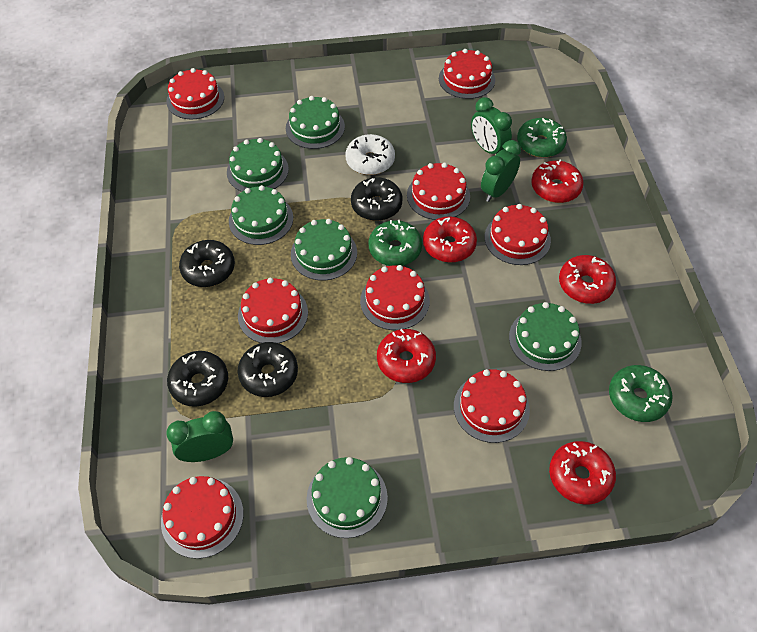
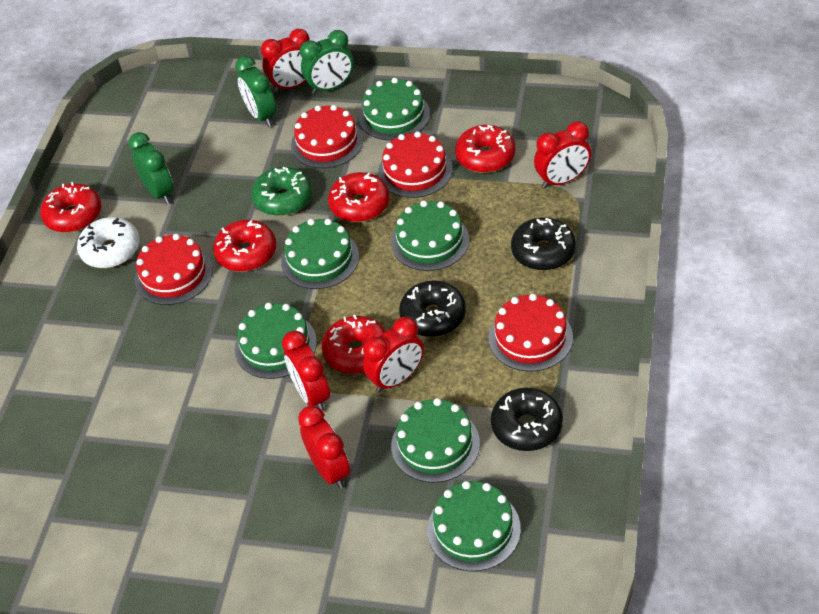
black donut: [167,351,228,407] [179,240,235,287] [238,342,298,397] [351,177,403,221] = 4 -> [399,280,466,337] [491,388,563,451] [511,217,576,271] = 3
green donut: [368,220,422,266] [517,118,567,158] [609,365,672,422] = 3 -> [251,167,312,216] = 1
red cake: [161,476,244,559] [166,68,224,119] [238,278,308,343] [360,265,430,330] [407,163,470,220] [439,49,495,99] [454,369,530,443] [485,204,551,265] = 8 -> [135,234,213,305] [291,105,363,168] [378,131,453,198] [489,294,573,372] = 4
red clock: none = 0 -> [261,29,310,92] [282,331,330,411] [298,406,350,489] [363,317,424,393] [534,121,591,188] = 5

